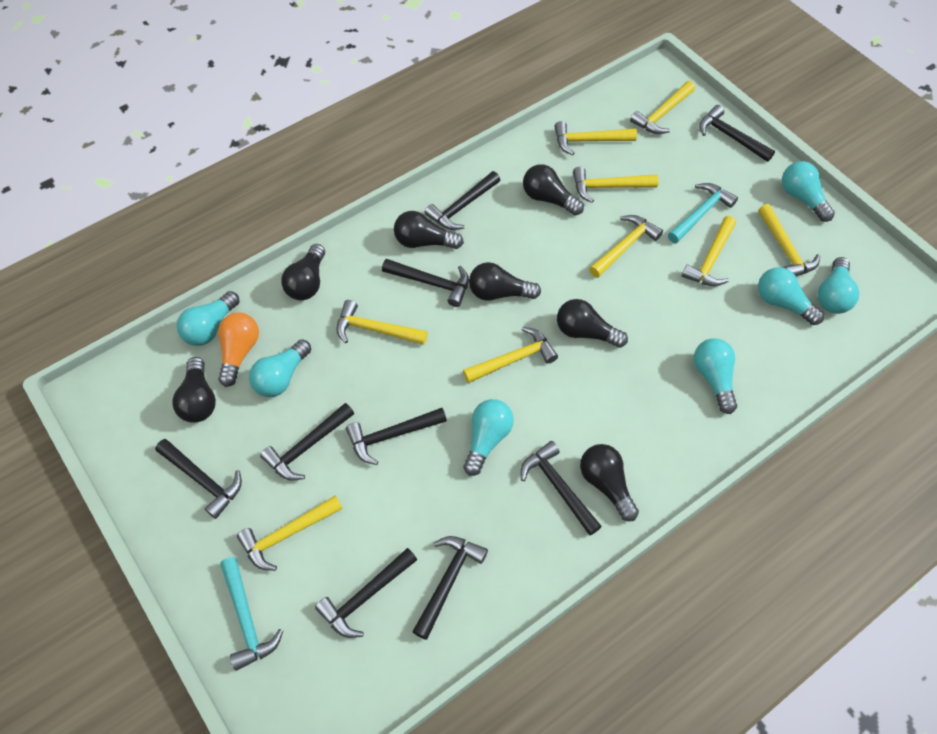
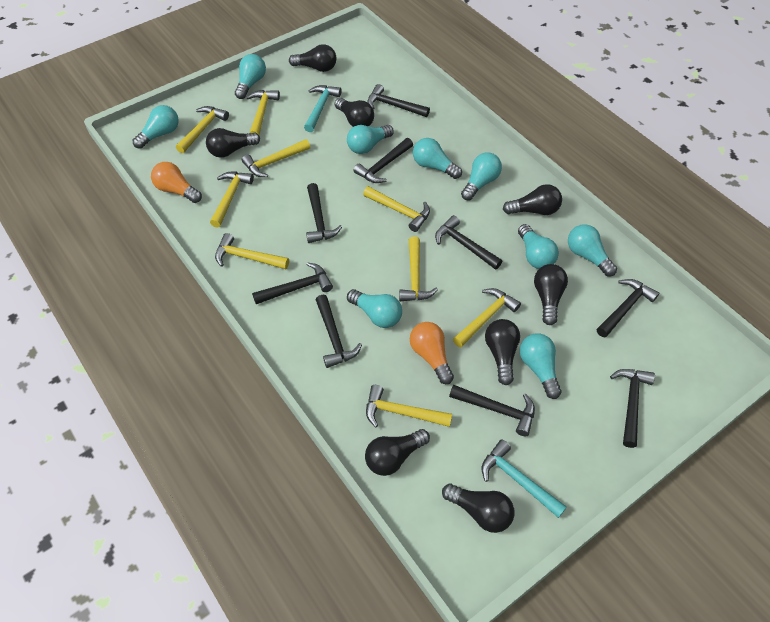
black light bulb: [172,357,216,423] [281,244,325,300] [394,211,464,249] [469,262,541,301] [523,164,584,216] [557,299,628,348] [580,444,639,521] = 7 -> [206,128,260,158] [289,44,336,72] [335,98,374,127] [365,429,430,476] [442,484,514,533] [485,319,520,385] [503,184,562,215] [534,264,568,325] = 8
orange light bulb: [218,313,259,387] = 1 -> [151,162,202,203] [410,322,454,384] = 2
turquoise light bulb: [177,291,240,346] [249,339,311,397] [463,399,514,476] [694,338,737,414] [758,267,824,325] [782,161,835,222] [818,257,859,314] = 7 -> [133,105,179,149] [235,54,266,99] [347,125,394,154] [347,289,402,328] [413,138,462,179] [461,152,502,201] [518,224,559,269] [520,333,562,399] [568,224,617,276] = 9

